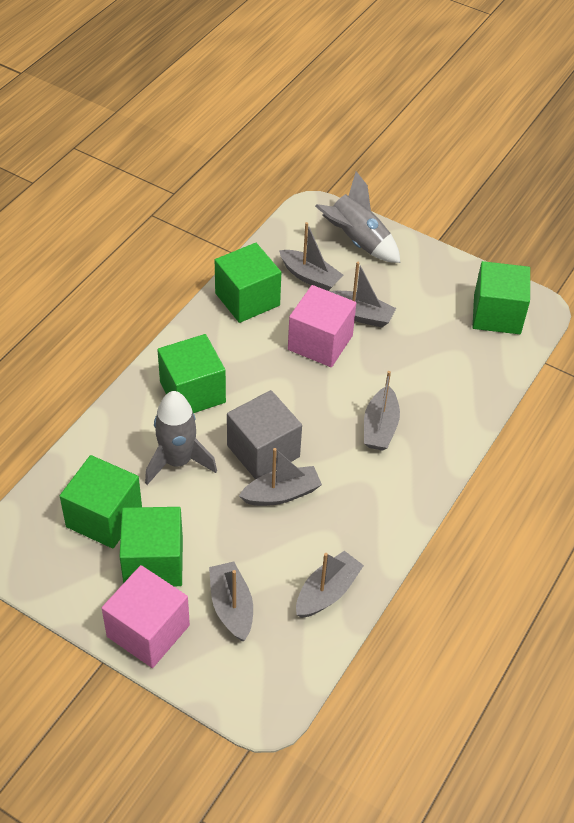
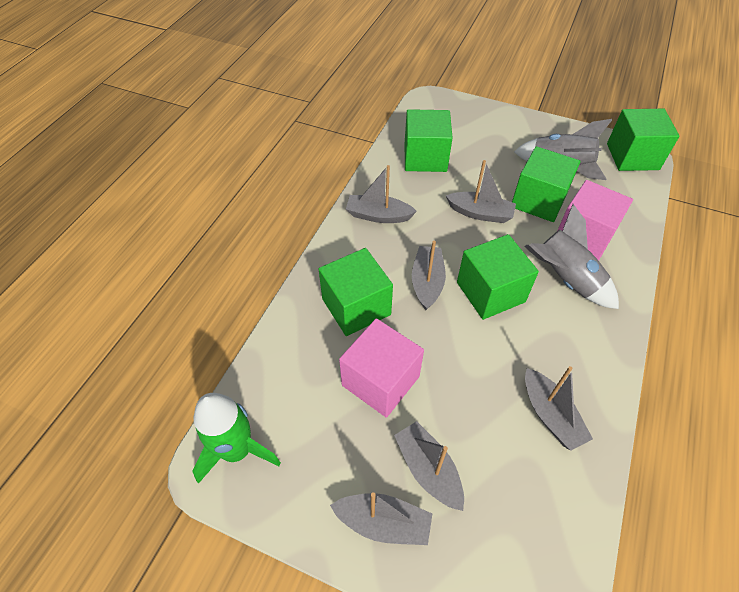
green rocket: none = 0 -> [192,393,281,484] = 1
grey cube: [227,390,302,480] = 1 -> none = 0

